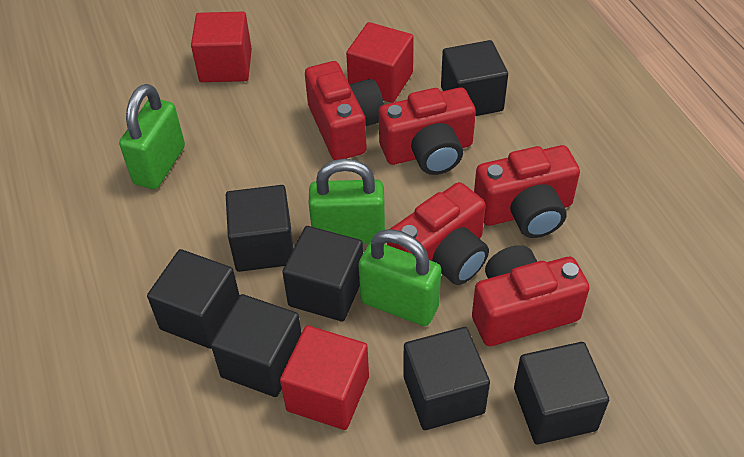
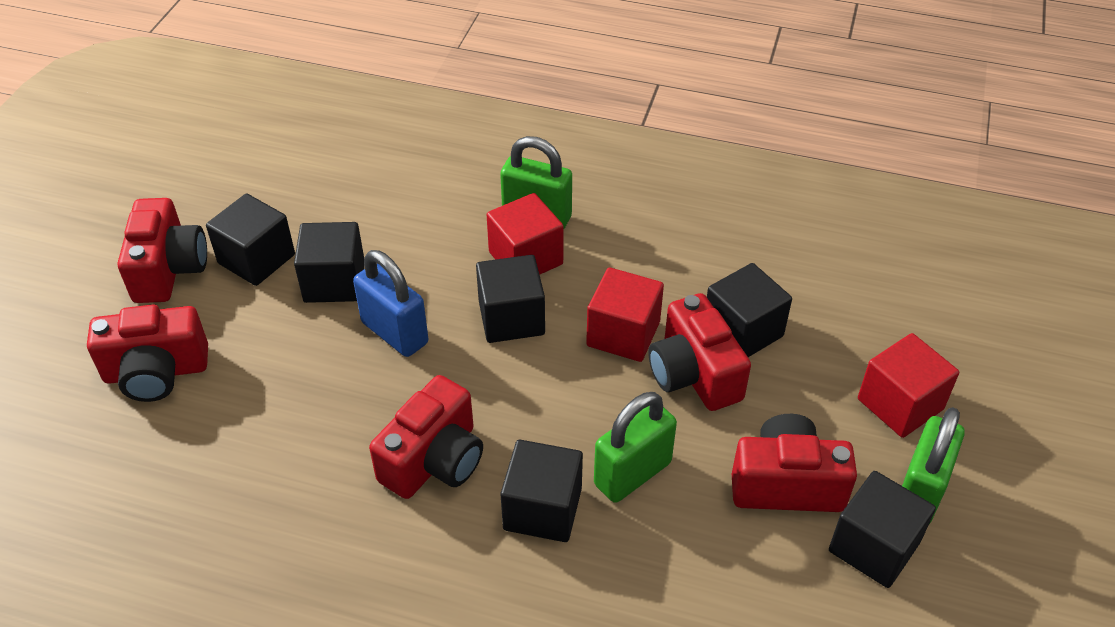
black cube: [147,249,240,349] [211,294,302,397] [226,185,293,272] [282,226,363,321] [403,327,490,430] [441,40,508,116] [514,342,609,445] = 7 -> [206,193,295,286] [294,222,364,303] [476,255,545,343] [501,440,583,542] [707,263,792,357] [829,471,936,588] = 6
blue padlock: none = 0 -> [353,250,428,357] = 1

